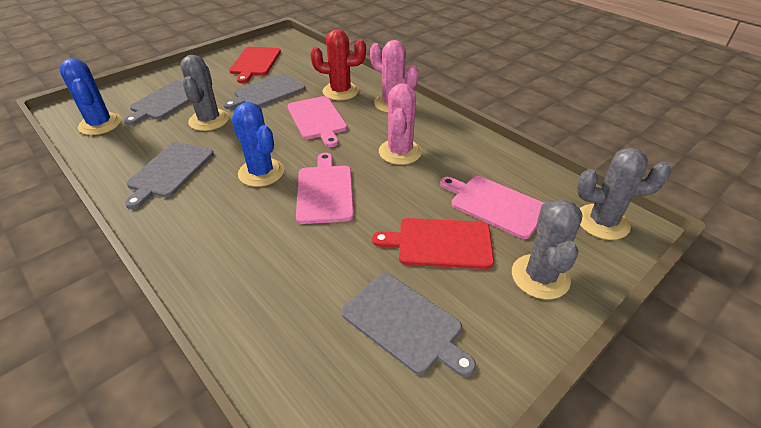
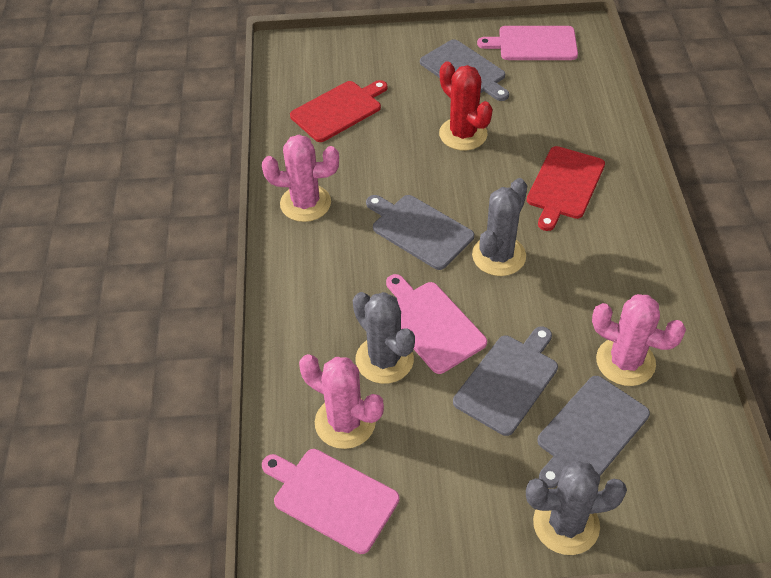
blue cactus: [60,58,121,135] [231,102,284,187] = 2 -> none = 0
pink cactus: [370,40,418,113] [379,83,422,165] = 2 -> [262,135,339,222] [299,354,384,449] [592,294,686,386] = 3

